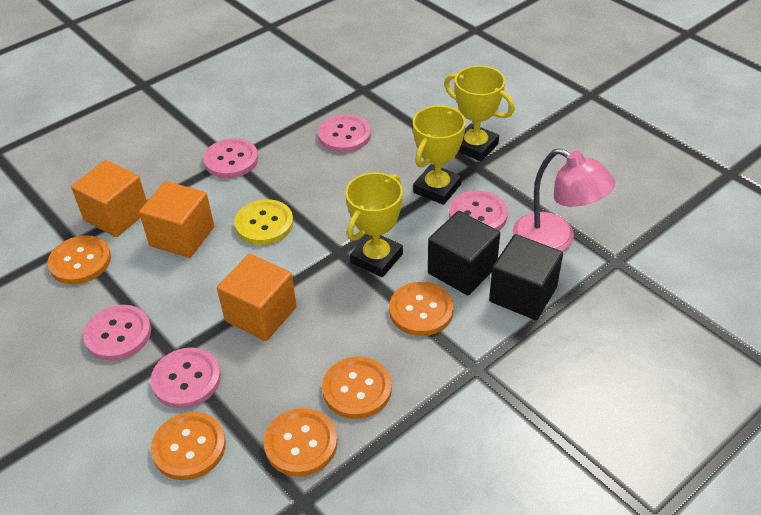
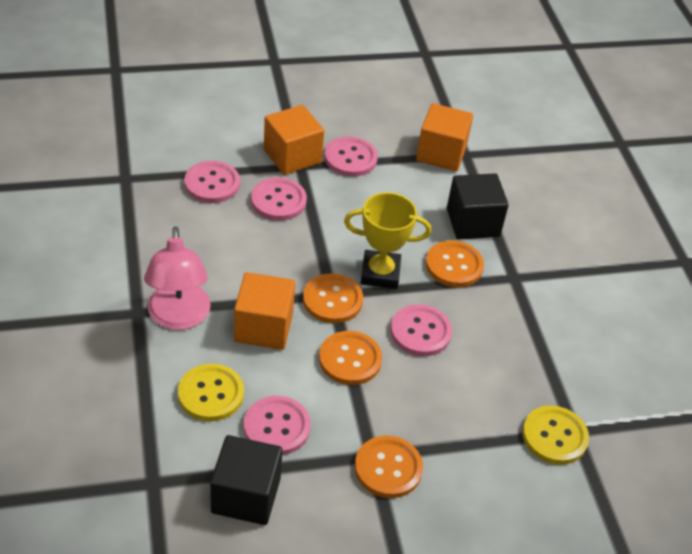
orange button: [48,235,111,284] [151,412,226,480] [264,408,337,476] [322,357,392,419] [389,282,454,336] = 5 -> [303,273,363,323] [319,331,382,385] [355,436,423,498] [426,240,484,287] = 4
yellow button: [234,199,294,245] = 1 -> [178,364,244,421] [522,405,589,465] = 2
yellow trophy: [345,172,403,277] [413,106,466,205] [444,66,515,162] = 3 -> [344,192,431,289] = 1

